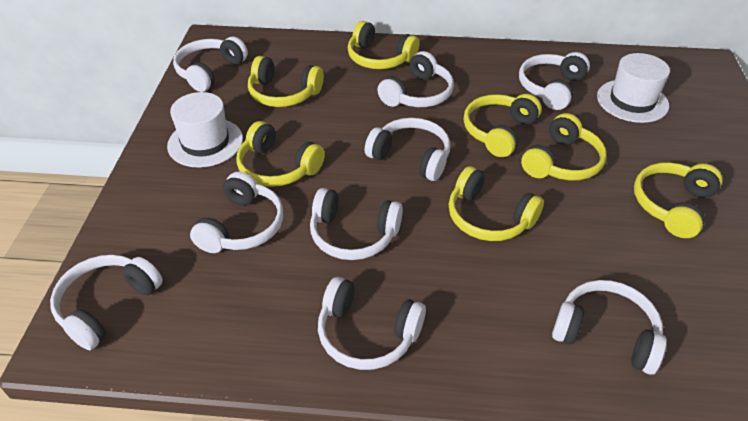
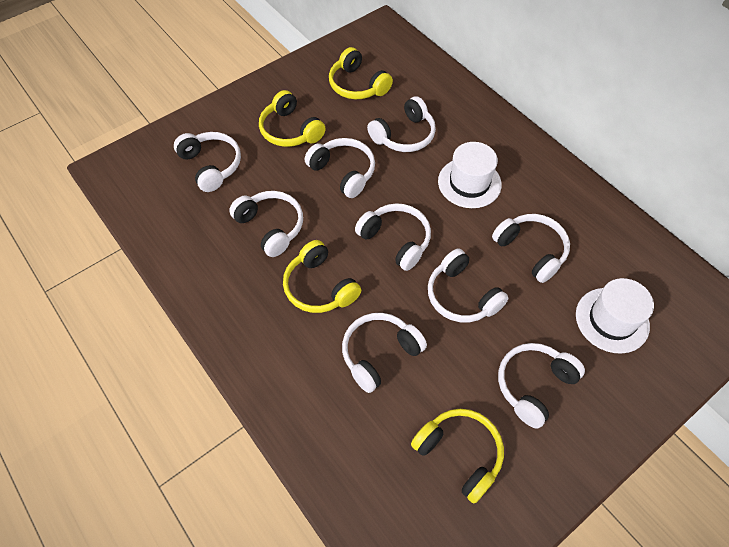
yellow headphones: [236,121,325,187] [248,56,324,107] [348,21,419,69] [449,166,544,241] [464,94,542,157] [521,113,607,181] [634,162,723,238] = 7 -> [259,90,326,147] [283,240,361,313] [329,47,393,99] [411,409,504,504] = 4

